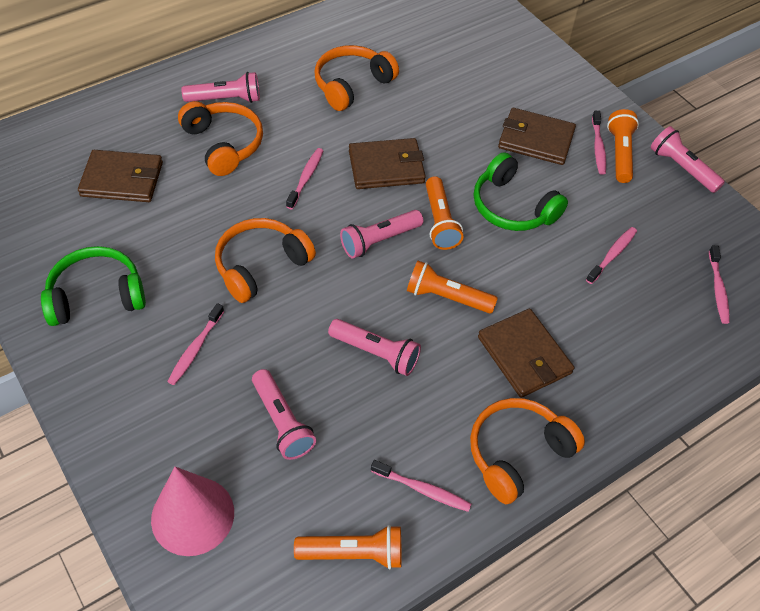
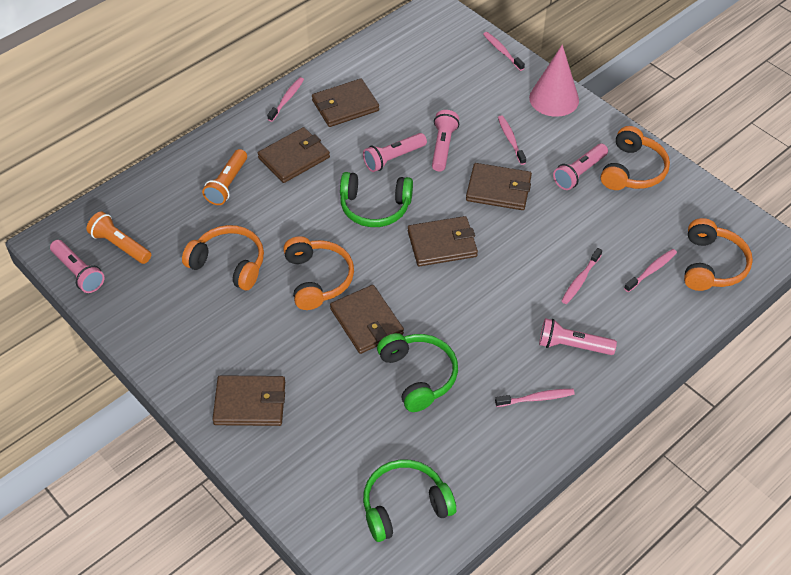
brown wallet: [78,150,163,202] [349,138,426,189] [478,309,574,398] [498,108,576,165] = 4 -> [212,375,285,426] [258,127,330,183] [312,79,379,127] [330,285,404,354] [408,216,478,266] [466,163,532,210] = 6
green headphones: [41,246,146,326] [474,152,568,231] = 2 -> [340,172,413,227] [363,460,456,542] [377,333,458,412] = 3
orange flashlight: [294,525,402,569] [407,261,498,314] [426,176,463,250] [607,109,639,183] = 4 -> [87,212,151,264] [202,149,247,205] = 2

